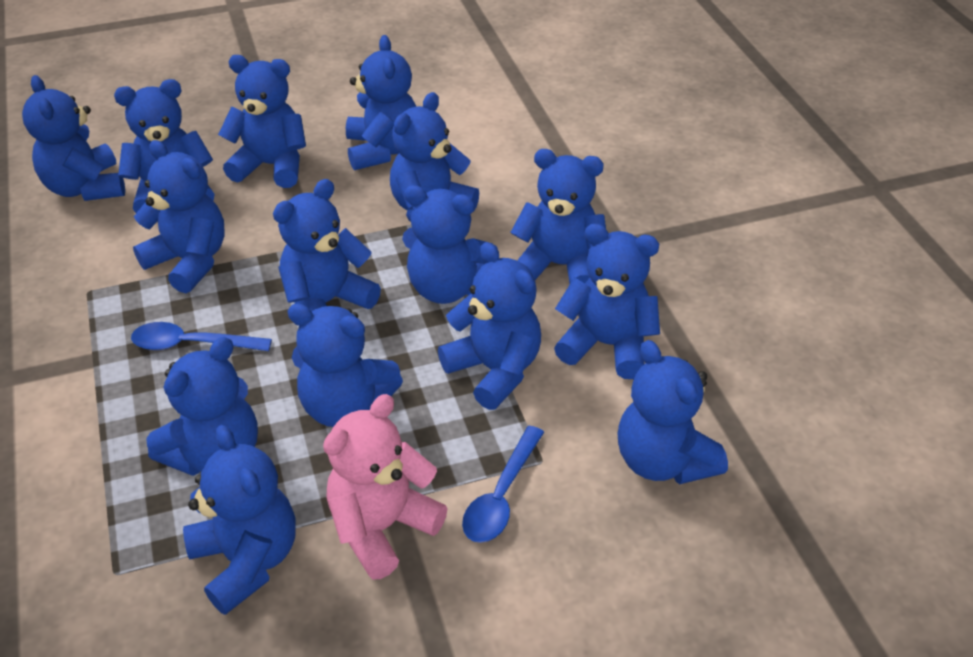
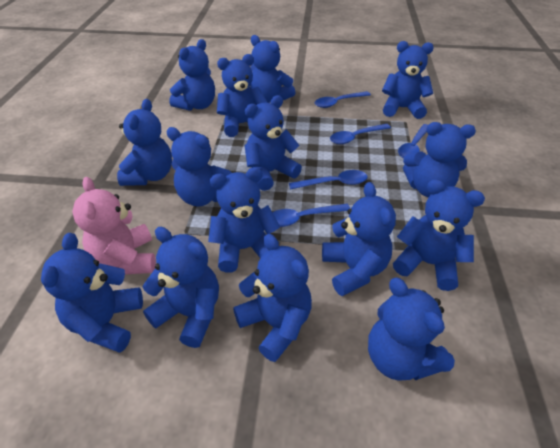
blue spoon: [131,322,272,351] [462,426,544,543] = 2 -> [272,204,350,227] [289,170,368,190] [315,91,371,108] [330,124,391,144] [398,124,428,158] = 5

